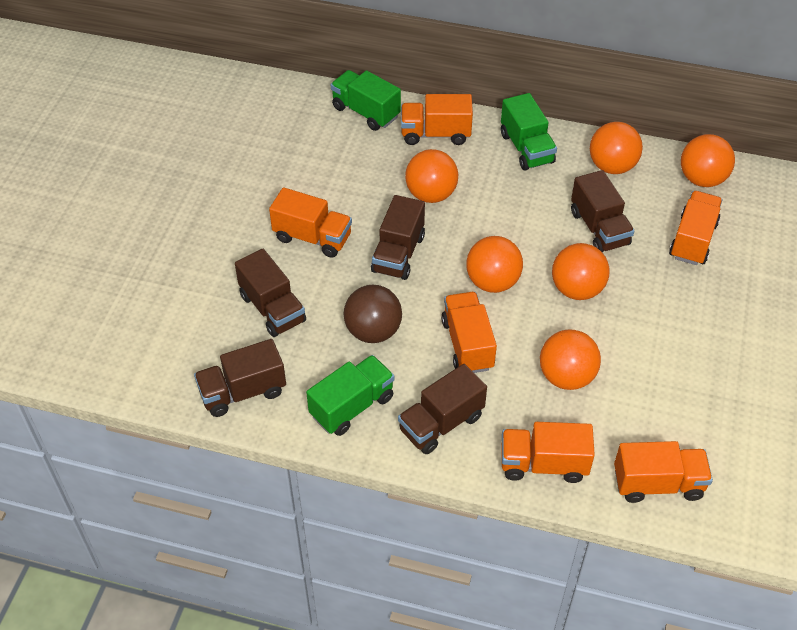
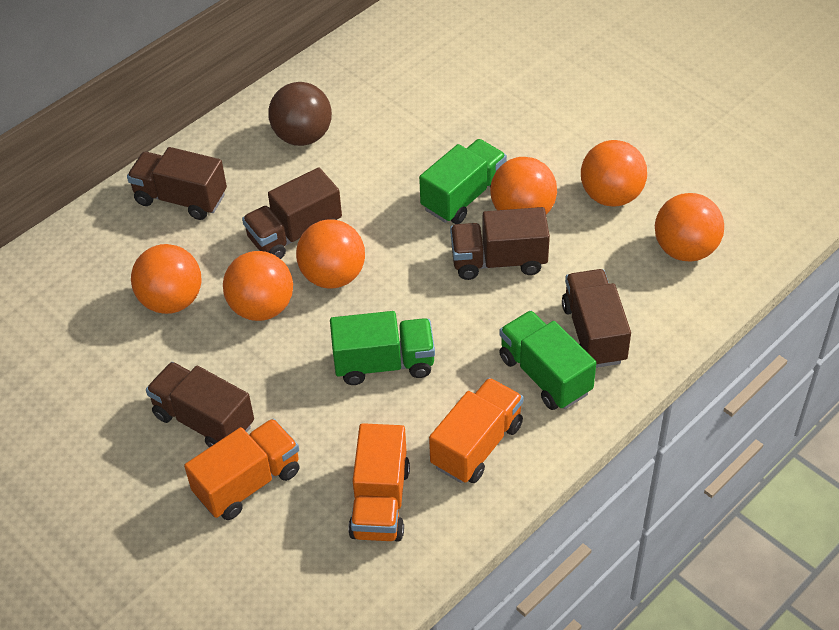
orange truck: [269,187,352,258] [401,94,473,145] [441,292,497,373] [502,422,595,483] [614,441,713,503] [669,191,722,265] = 6 -> [184,419,300,520] [348,423,410,541] [429,378,524,483] = 3

